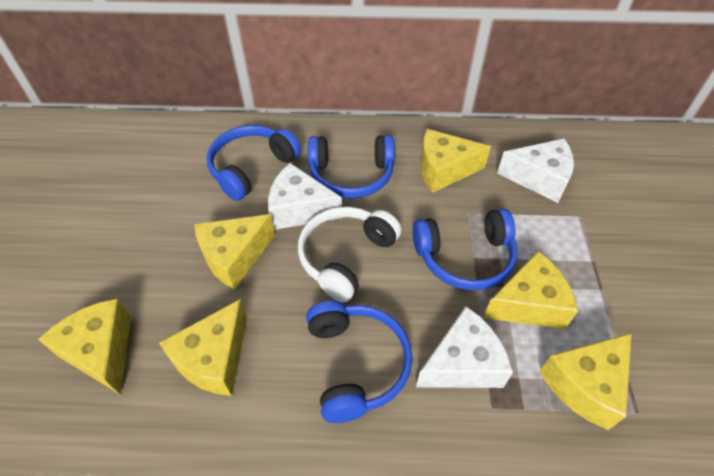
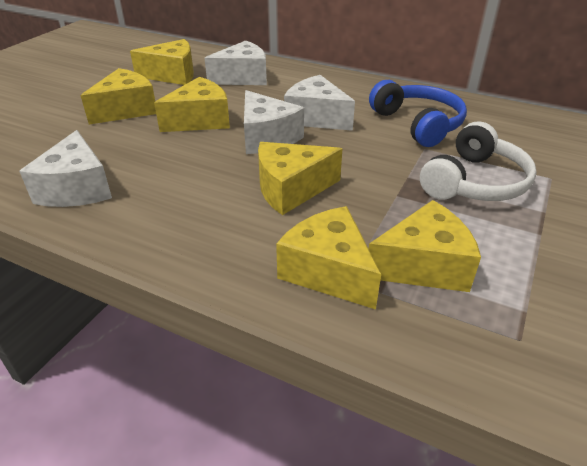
blue headphones: [207,125,301,201] [306,301,413,423] [308,135,395,198] [413,209,518,290] = 4 -> [369,80,467,147] = 1
white cheese: [268,163,342,230] [416,306,513,388] [497,139,574,203] = 3 -> [19,130,112,207] [204,41,267,85] [244,90,304,154] [284,75,355,131] = 4

